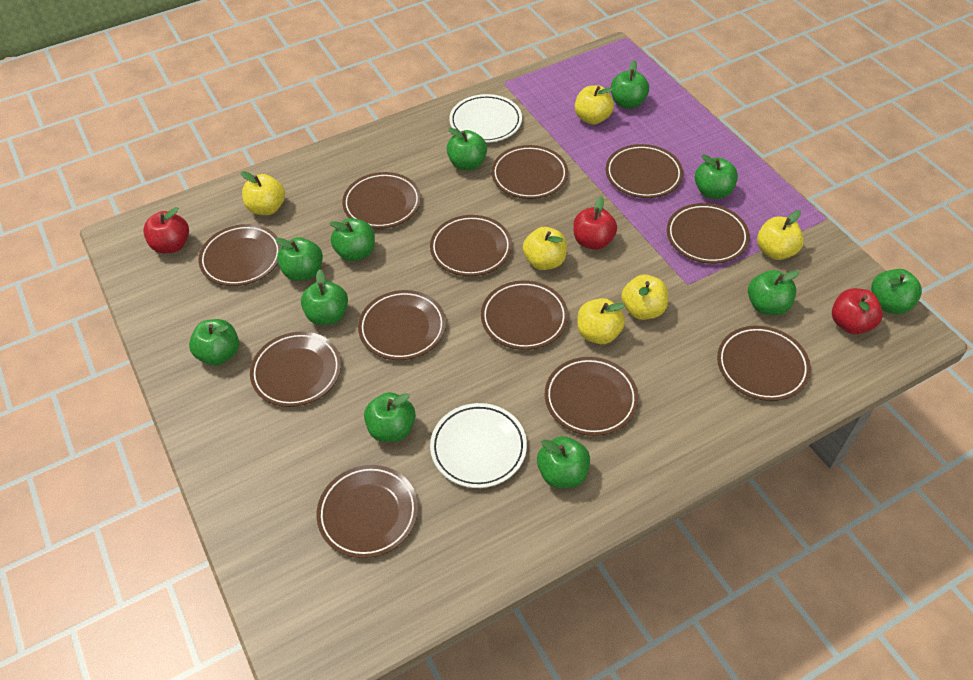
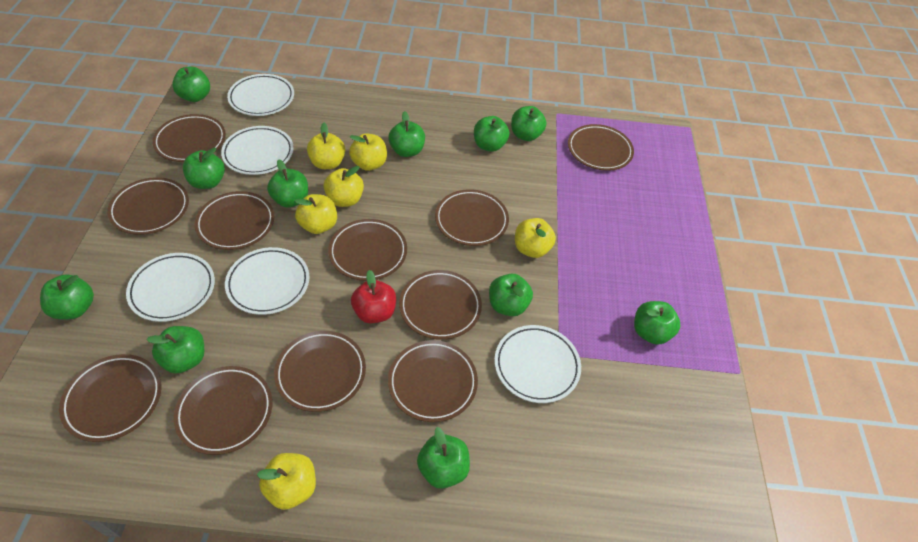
brown plate: [198,224,281,286] [250,332,341,407] [316,465,418,558] [342,172,421,229] [358,290,446,360] [430,215,512,276] [481,280,568,350] [491,145,568,199] [545,357,638,436] [606,144,683,198] [667,203,750,264] [717,326,811,401] = 12 -> [59,354,162,442] [107,177,189,235] [152,114,226,162] [174,366,272,455] [195,191,274,250] [274,331,366,412] [328,219,407,281] [388,340,478,422] [399,270,482,340] [435,189,509,246] [568,124,634,171] = 11
red apple: [143,207,189,254] [573,196,617,250] [832,288,883,334] = 3 -> [351,270,396,323] = 1
white plate: [430,403,527,488] [449,94,522,143] = 2 -> [126,253,215,322] [221,126,294,175] [225,247,309,315] [227,74,294,116] [494,325,581,403] = 5

